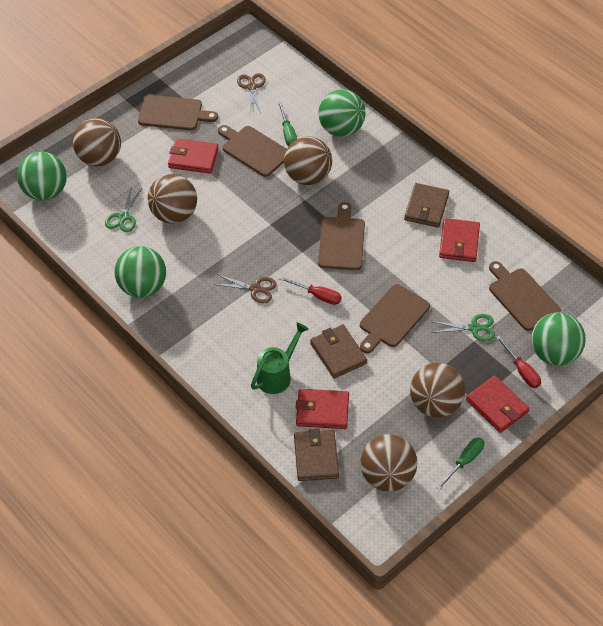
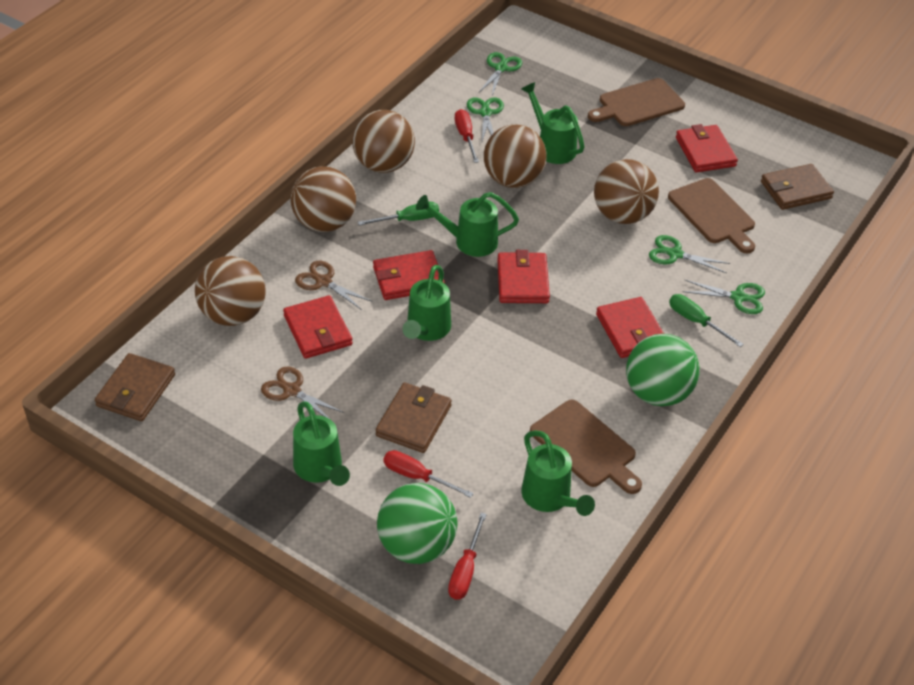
brown cutting board: [138,95,218,130] [218,125,287,177] [318,202,365,270] [360,284,430,353] [489,261,561,331] = 5 -> [530,400,642,494] [588,78,685,126] [668,178,755,253] = 3
green ball: [17,152,67,201] [114,246,166,298] [319,89,365,137] [531,312,586,366] = 4 -> [377,483,457,564] [626,334,700,406] = 2
green scissors: [105,186,142,232] [432,314,495,341] = 2 -> [467,97,504,141] [479,52,522,95] [649,235,730,273] [682,280,765,314] = 4
green watering can: [251,322,309,394] = 1 -> [293,401,350,486] [402,265,451,341] [416,192,519,257] [521,82,584,164] [521,430,595,516] = 5
red screwdriver: [280,276,341,305] [496,336,541,388] = 2 -> [383,450,474,498] [448,513,487,600] [455,109,479,163] = 3
red wallet: [168,138,219,174] [296,389,349,429] [439,218,480,262] [466,375,529,433] = 4 -> [283,295,353,359] [373,250,445,300] [497,250,550,303] [596,297,664,358] [676,124,738,172] = 5

